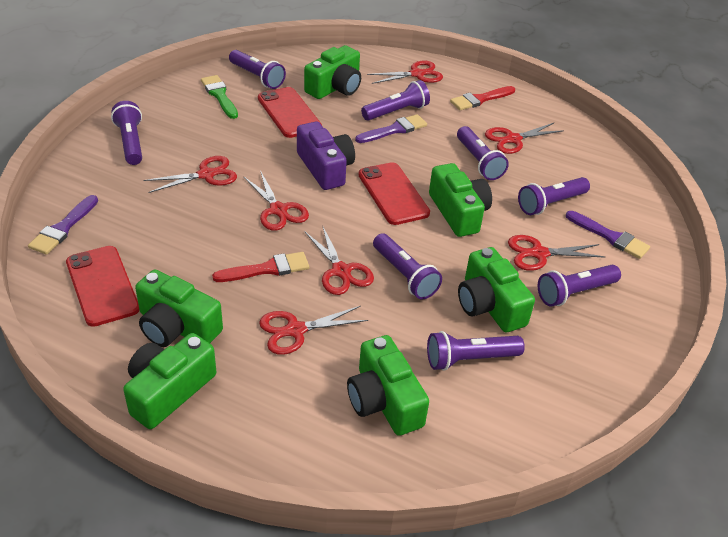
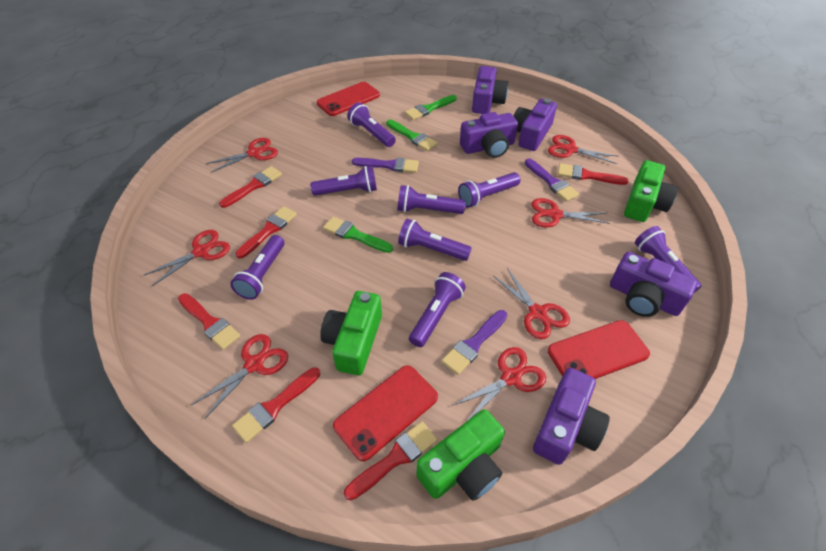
green brush: [201,75,238,119] = 1 -> [323,216,393,253] [386,120,438,151] [405,95,457,120] = 3
green camera: [123,333,217,429] [135,270,223,347] [304,45,361,99] [347,335,429,436] [429,163,492,237] [458,247,535,332] = 6 -> [321,291,382,375] [417,409,505,501] [624,160,678,222] = 3
purple camera: [297,121,355,190] = 1 -> [460,112,518,158] [472,66,508,114] [514,99,557,151] [533,368,610,465] [610,252,697,317] = 5
red brush: [212,252,309,282] [450,86,515,110] = 2 -> [178,293,240,350] [219,166,282,208] [232,367,320,443] [236,206,297,258] [344,421,437,500] [558,163,629,185] = 6

